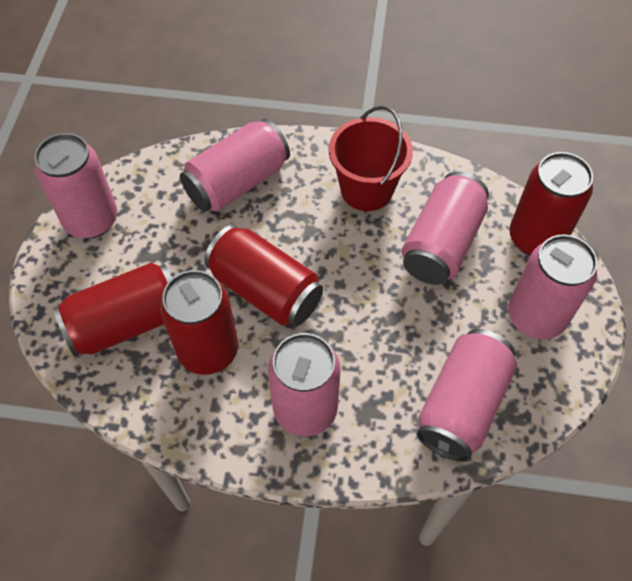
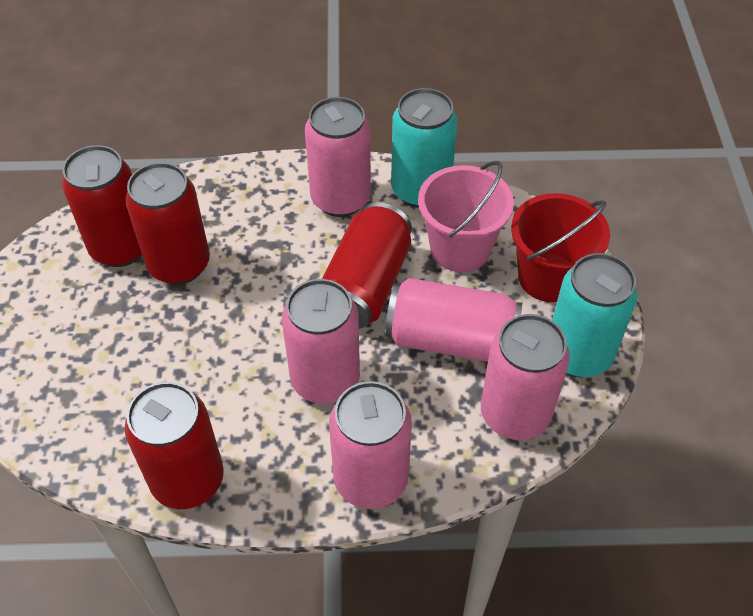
pink bucket: none = 0 -> [418,161,514,272] = 1
pink can: [34,133,117,239] [180,119,290,212] [268,333,340,437] [402,172,489,285] [416,329,517,462] [508,234,597,340] = 6 -> [282,279,360,404] [305,97,371,217] [329,381,412,509] [385,278,522,362] [481,314,570,440] = 5
turquoise can: none = 0 -> [391,88,457,208] [552,253,638,378] = 2

